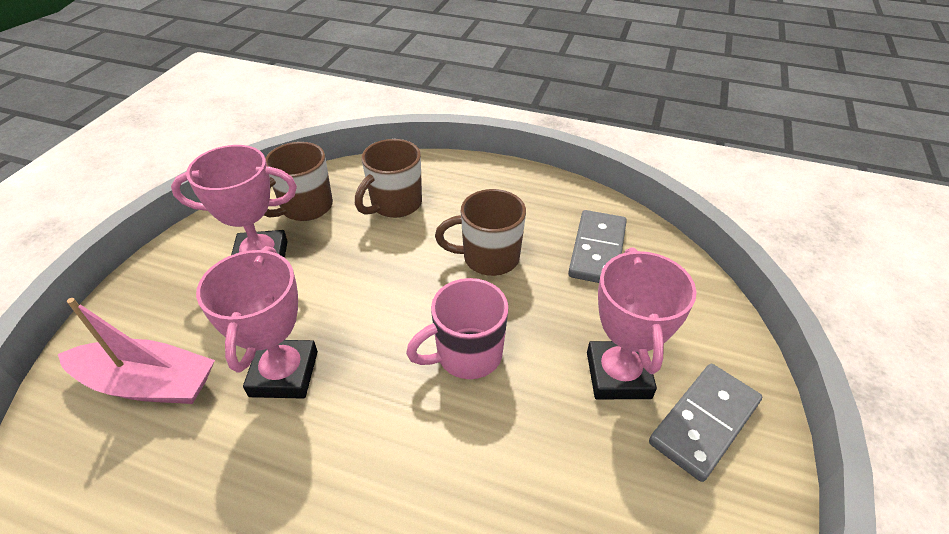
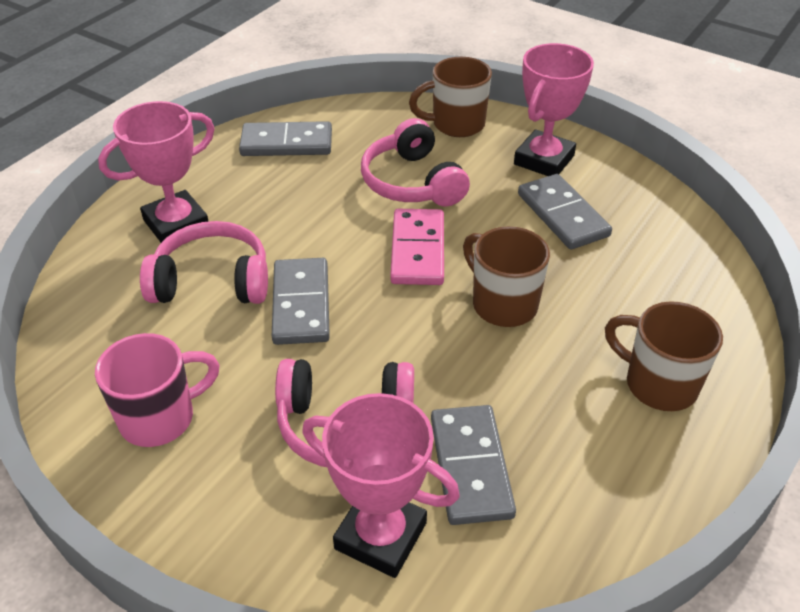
grey domino: [568,210,627,283] [649,364,762,482] = 2 -> [239,121,332,156] [272,258,330,345] [431,405,516,525] [518,174,612,250] = 4
pink boat: [58,298,215,404] = 1 -> none = 0
pink domino: none = 0 -> [390,209,444,285] = 1
pink headphones: none = 0 -> [140,221,268,304] [275,359,414,467] [361,118,470,207] = 3

